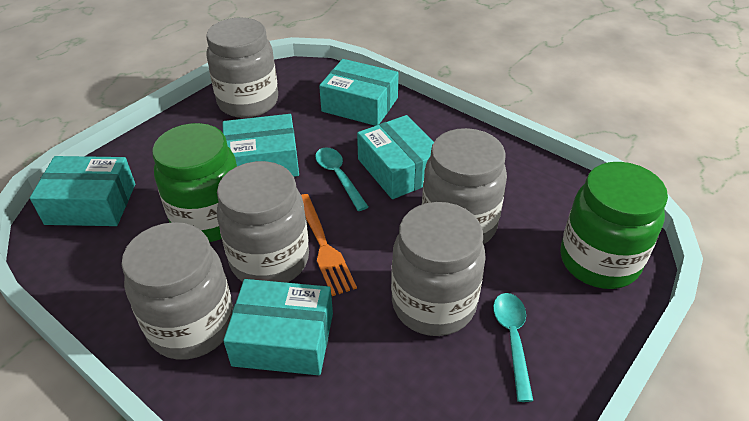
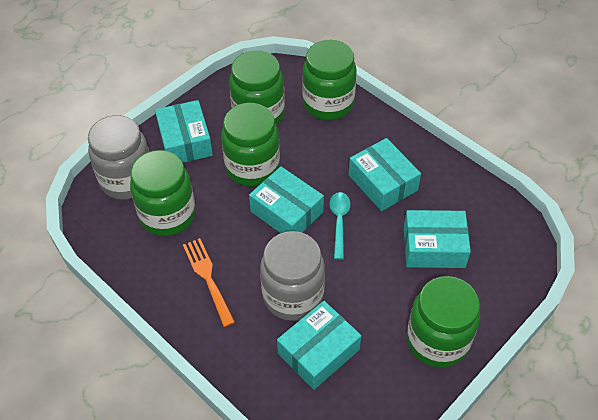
green jar: [152,123,237,242] [560,162,668,289] = 2 -> [130,150,196,236] [221,103,280,187] [229,50,285,126] [302,40,357,120] [407,276,480,368] = 5
grey jar: [121,222,233,360] [206,17,278,118] [217,161,309,283] [391,202,486,336] [422,128,507,245] = 5 -> [88,115,149,200] [260,231,325,321] = 2
turquoise spoon: [315,148,368,211] [493,293,533,402] = 2 -> [329,192,351,260] = 1

